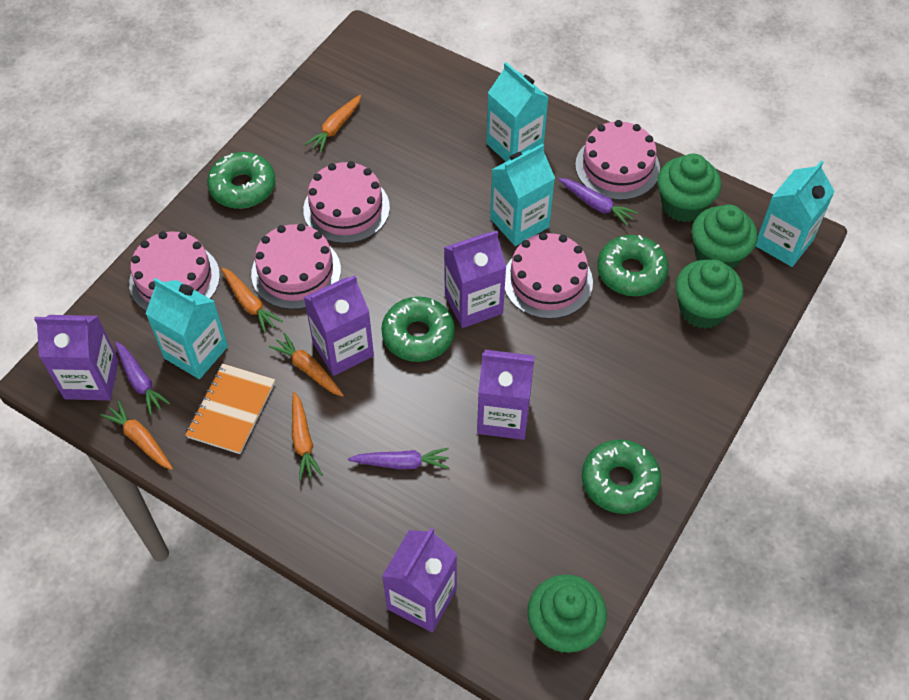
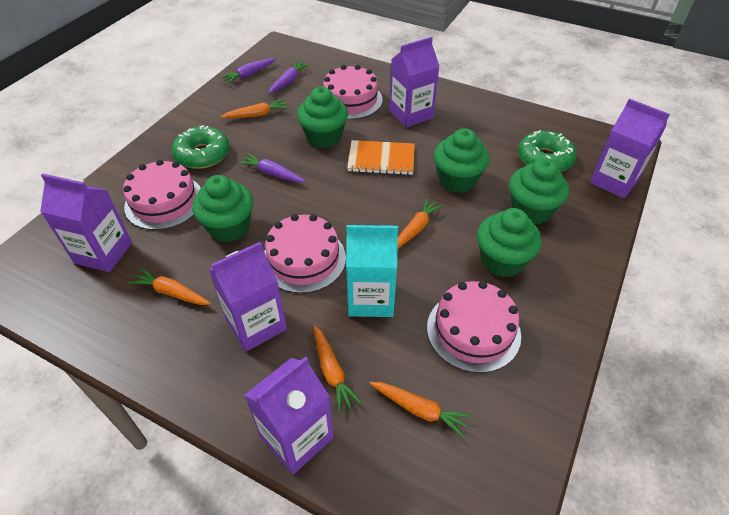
green cupcake: [527,575,607,653] [657,154,721,222] [675,260,744,329] [691,205,758,269] = 4 -> [192,175,253,243] [297,87,348,148] [434,128,489,193] [477,208,542,277] [509,158,569,225] = 5
green donut: [207,152,276,209] [381,297,455,362] [582,440,661,514] [597,235,669,296] = 4 -> [172,125,229,169] [518,130,576,172] = 2
pink cake: [129,231,220,311] [251,224,341,309] [303,161,390,244] [505,232,593,319] [575,120,660,200] = 5 -> [123,159,201,230] [264,214,346,293] [323,65,383,119] [427,281,521,373] = 4
turquoise carton: [145,278,228,379] [486,62,549,161] [490,144,555,246] [756,161,835,267] = 4 -> [346,225,398,317] = 1

